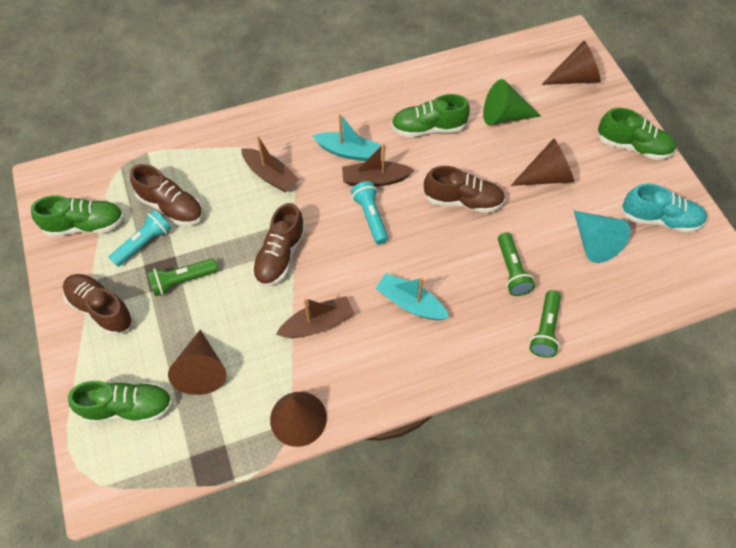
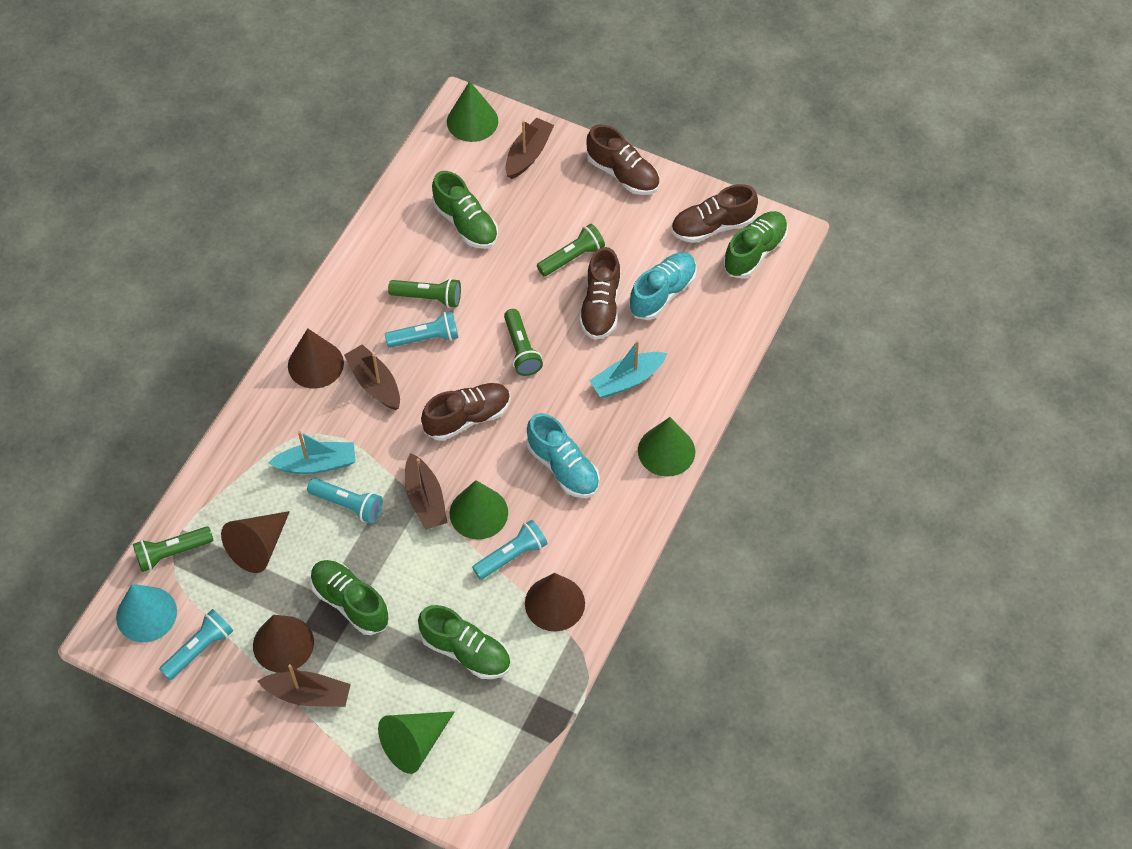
brown boat: [241,136,300,192] [276,296,354,338] [342,143,414,187] = 3 -> [258,664,351,707] [344,344,400,410] [405,453,447,530] [506,118,554,179] = 4
green cone: [483,79,541,125] = 1 -> [378,711,455,774] [447,81,498,142] [450,480,508,540] [638,417,695,477] = 4
green flashlight: [147,258,218,296] [498,232,535,296] [529,290,561,358] = 3 -> [133,526,213,572] [388,278,461,308] [504,309,543,376] [537,224,605,276] = 4
turquoise flashlight: [109,210,171,267] [351,181,388,244] = 2 -> [159,609,233,680] [307,478,383,524] [385,311,459,348] [472,520,548,580] = 4
turquoise shoe: [621,184,707,233] = 1 -> [526,413,600,498] [629,252,697,320] = 2

